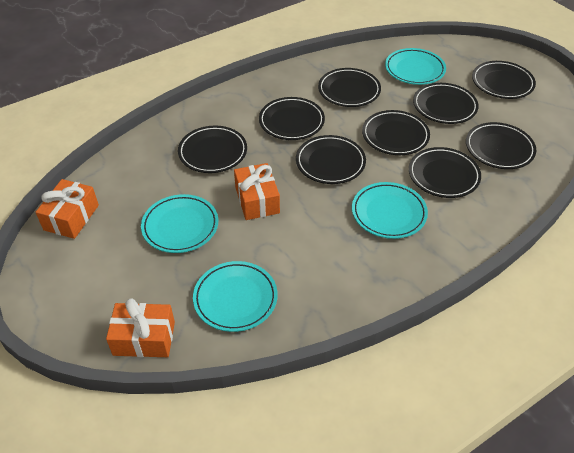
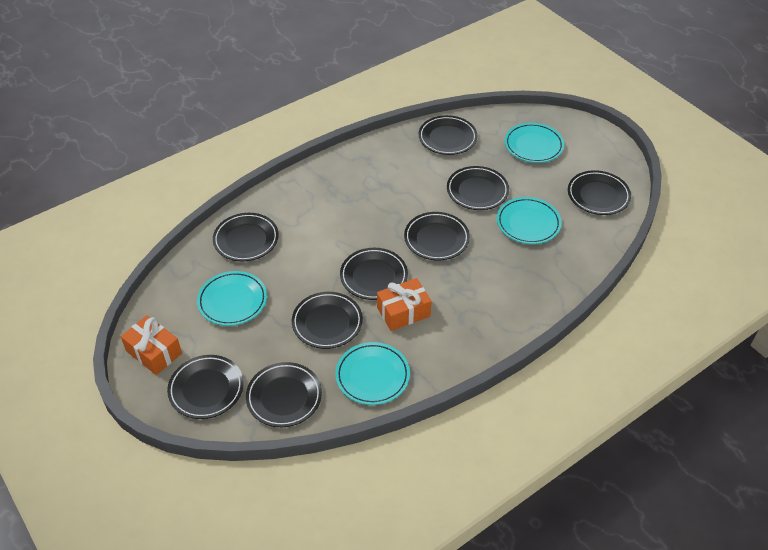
orange gift: [35,179,99,239] [106,298,175,357] [234,163,280,220] = 3 -> [121,315,182,375] [377,278,432,331] = 2

